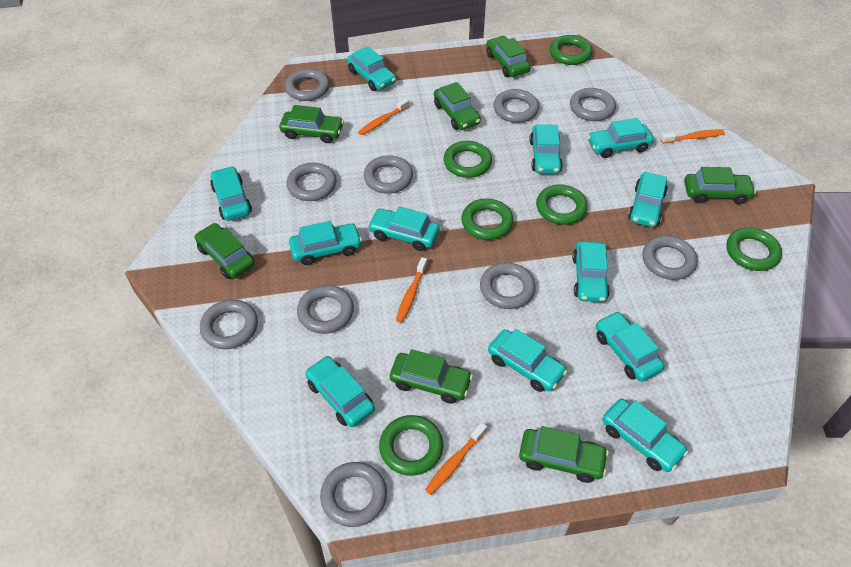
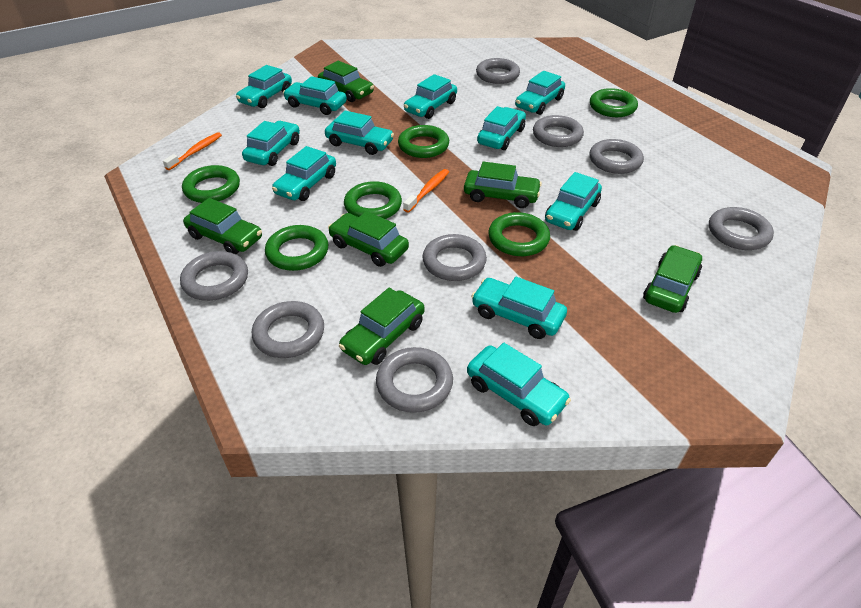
green car: [195,223,255,279] [279,105,344,143] [390,349,473,404] [434,82,481,130] [486,36,531,77] [519,426,609,483] [684,167,756,204] = 7 -> [183,198,262,254] [318,61,374,102] [328,211,409,267] [339,288,425,365] [464,162,542,208] [643,245,702,313] = 6
grey ring: [200,299,258,349] [285,69,330,101] [286,163,337,201] [297,285,354,334] [320,462,387,527] [363,155,413,194] [480,262,536,309] [493,89,539,123] [570,88,616,121] [642,236,698,280] = 10 -> [180,251,248,301] [252,301,324,358] [376,347,453,413] [422,234,487,281] [476,58,520,84] [533,115,584,147] [589,139,644,174] [709,207,774,250] = 8
orange toothbrush: [358,98,409,135] [396,257,427,322] [425,423,487,495] [661,130,725,143] = 4 -> [163,132,222,170] [403,169,449,213] = 2
turquoise car: [210,166,252,221] [289,221,362,265] [305,356,375,427] [347,46,396,91] [368,206,440,251] [488,329,568,392] [529,124,563,174] [572,241,610,302] [588,118,654,158] [596,311,664,382] [602,399,688,472] [628,172,668,227] = 12 -> [236,65,292,108] [242,121,300,166] [272,146,336,201] [283,76,347,115] [325,111,394,155] [404,74,457,119] [467,343,571,426] [471,277,567,339] [477,106,526,150] [515,71,565,115] [545,172,602,231] = 11

